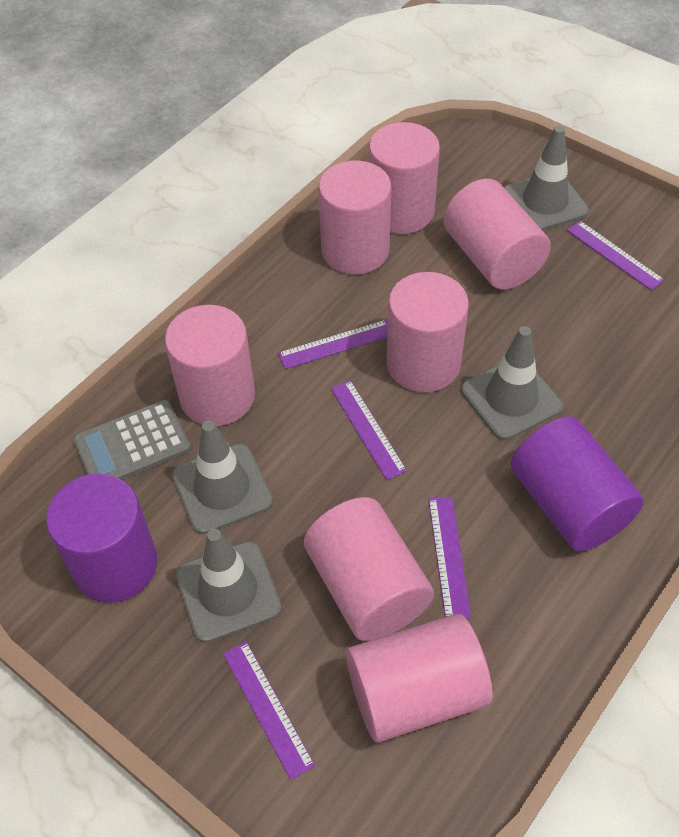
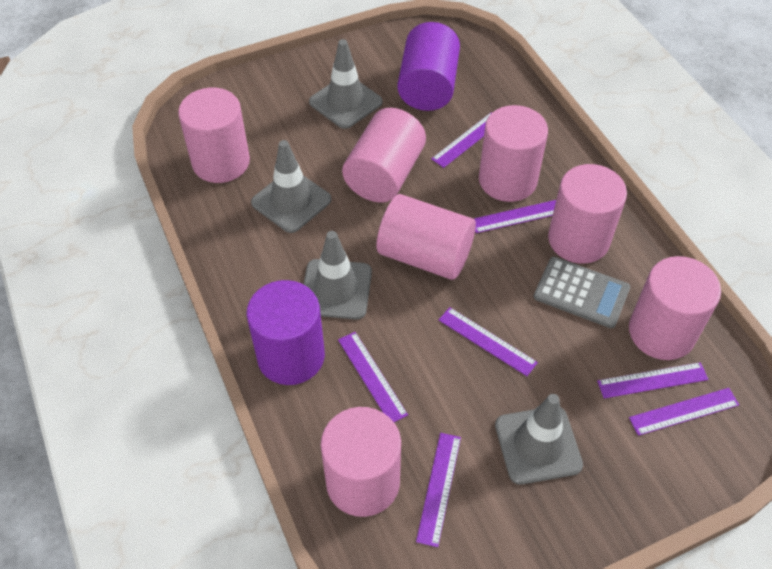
purple ruler: [223,641,315,780] [278,320,388,369] [331,380,407,480] [428,497,471,618] [567,221,664,290] = 5 -> [338,332,408,422] [416,433,461,547] [431,113,492,168] [439,307,538,376] [474,200,556,233] [597,362,708,398] [629,388,739,436] = 7

